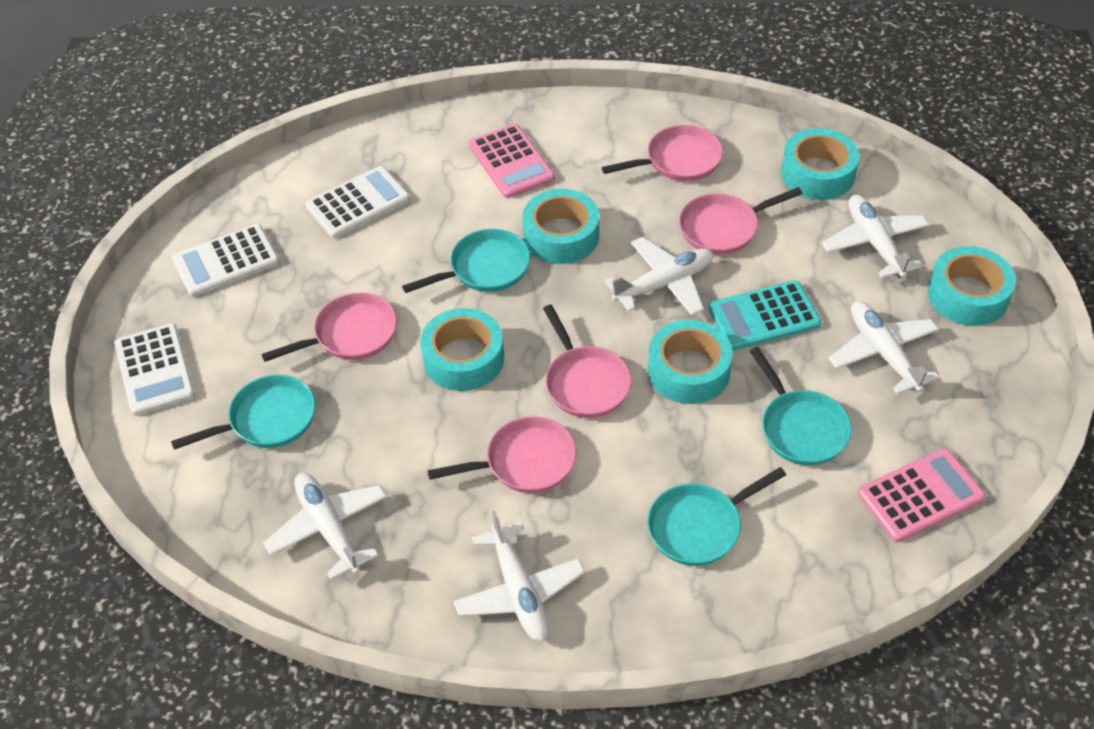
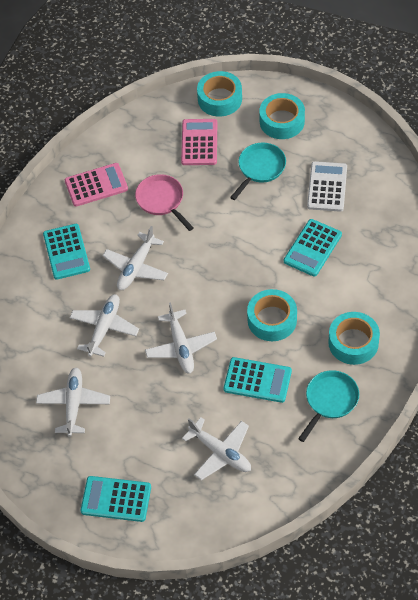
pink pan: [261,293,397,362] [428,416,577,493] [543,305,631,418] [602,125,723,181] [679,187,803,255] = 5 -> [135,174,194,231] = 1
turquoise calculator: [708,280,821,351] = 1 -> [43,224,90,280] [80,476,151,522] [224,357,292,403] [284,219,342,277] = 4
turquoise pan: [171,375,316,450] [402,229,530,293] [647,467,786,566] [750,347,852,466] = 4 -> [230,143,286,200] [298,370,359,442] = 2
turquoise tape: [420,308,504,391] [523,189,599,264] [648,320,733,404] [781,128,859,200] [928,246,1016,326] = 5 -> [197,71,242,117] [247,289,297,341] [259,93,305,139] [328,312,380,365] = 4
white calculator: [115,323,195,416] [172,224,279,297] [305,166,410,238] = 3 -> [307,161,347,212] = 1

